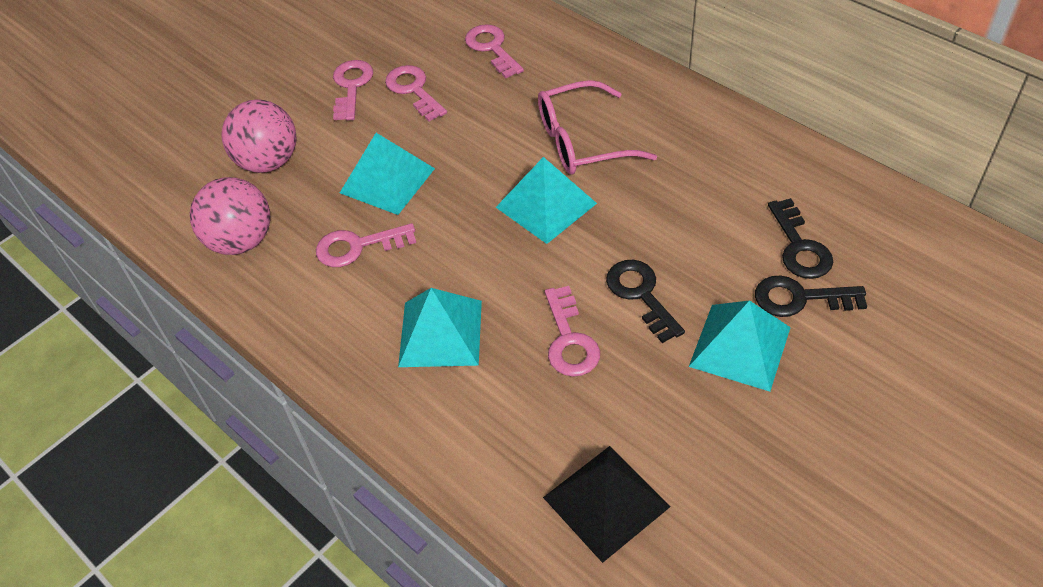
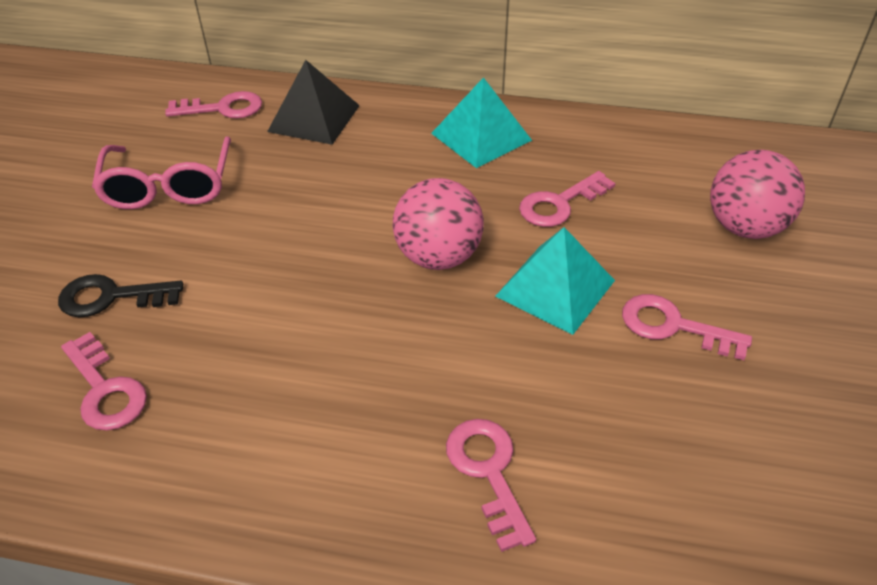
black key: [606,260,685,343] [755,276,867,317] [768,198,833,279] = 3 -> [58,274,183,317] = 1
turquoise pyramid: [340,133,435,215] [398,288,482,367] [496,157,597,244] [689,301,791,392] = 4 -> [431,77,532,168] [495,227,615,335] = 2

